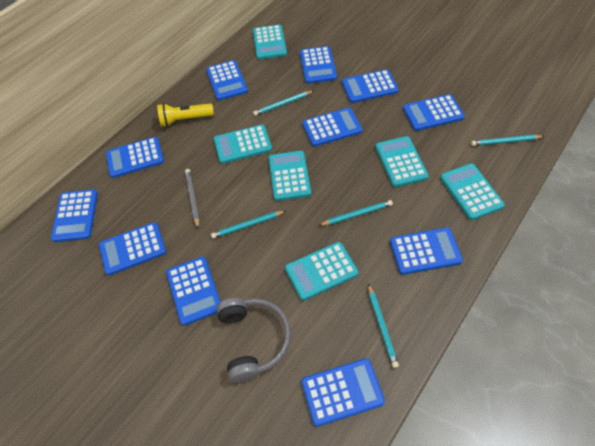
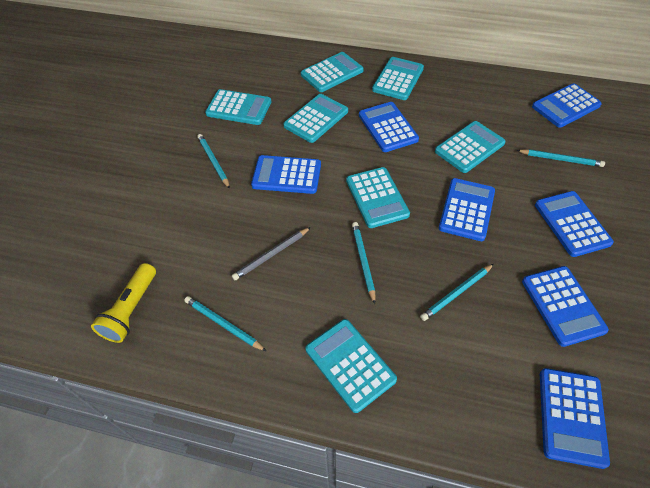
blue calculator: [51,189,98,242] [99,222,166,275] [106,137,164,178] [166,257,220,326] [206,60,248,101] [300,46,337,84] [302,108,362,147] [302,358,385,427] [342,69,399,103] [390,227,463,275] [403,94,465,131] = 11 -> [251,155,321,194] [359,102,419,152] [439,178,495,241] [522,266,609,347] [532,83,602,128] [535,191,614,257] [540,368,610,469] = 7
grey headphones: [216,298,291,383] = 1 -> none = 0
turquoise calculator: [214,125,272,164] [253,25,287,60] [269,151,311,201] [285,242,359,301] [375,136,429,187] [440,163,505,220] = 6 -> [205,89,271,125] [283,94,348,143] [301,52,364,92] [306,319,397,413] [346,167,410,228] [372,57,424,100] [435,121,506,173] = 7

